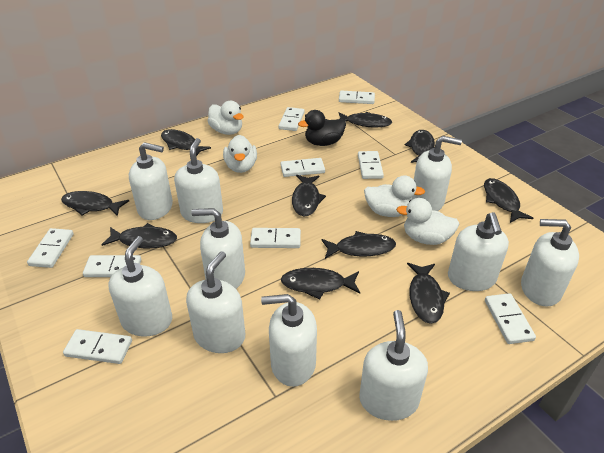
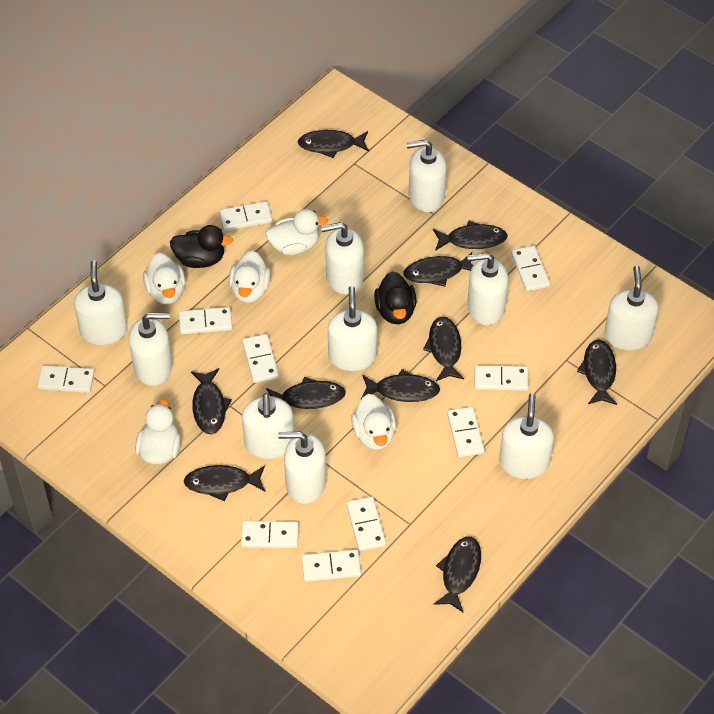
black duck: [298,110,346,146] = 1 -> [170,225,233,268] [374,271,416,324] = 2
white domino: [27,228,74,268] [63,329,132,364] [83,255,141,277] [250,228,301,248] [279,107,304,131] [281,158,325,177] [339,91,375,104] [358,151,384,179] [485,293,536,344] = 9 -> [37,365,95,393] [179,307,232,334] [219,201,272,231] [241,521,299,548] [242,334,279,383] [301,549,361,582] [346,496,386,551] [447,407,485,457] [475,365,529,391] [511,246,550,291] = 10
white duck: [208,101,243,135] [223,135,257,173] [364,175,425,217] [396,198,459,245] = 4 -> [135,399,181,465] [143,253,185,304] [229,251,271,303] [265,209,328,255] [351,394,396,450] = 5

